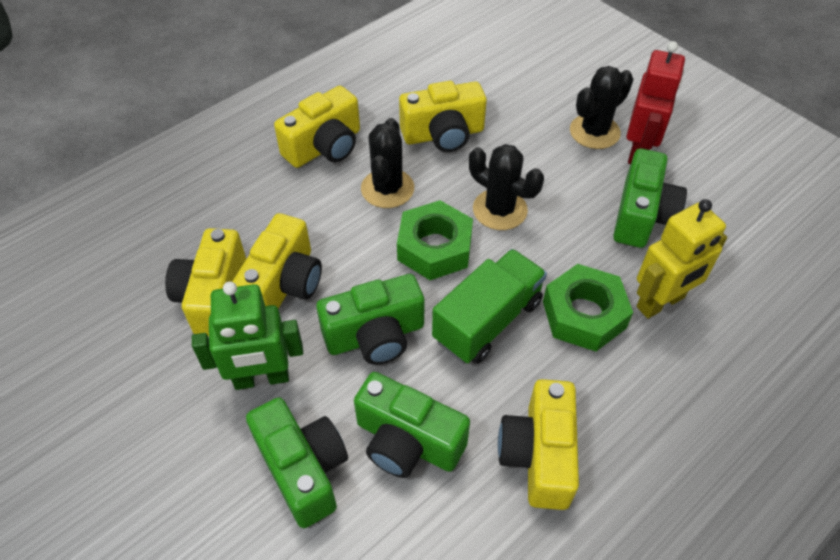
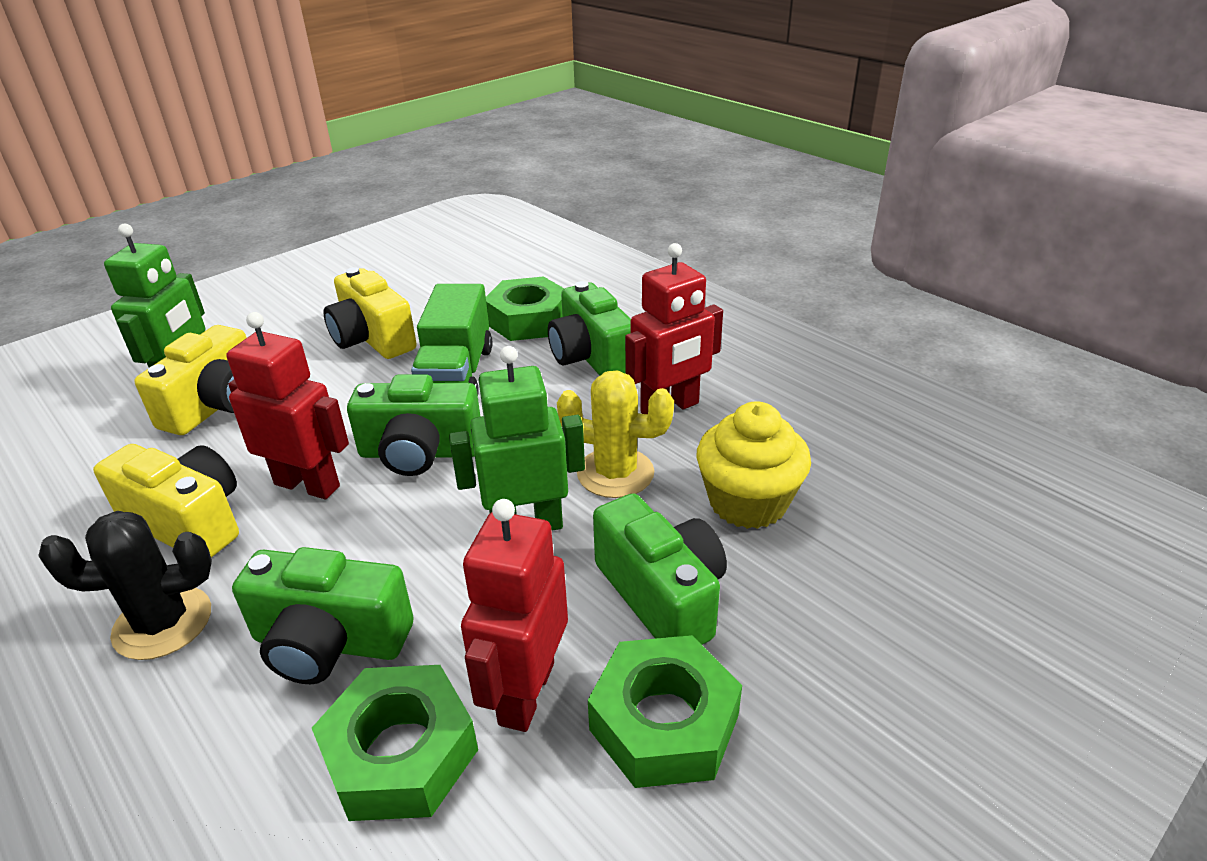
black cactus: [361,118,414,208] [469,144,544,230] [570,66,633,149] = 3 -> [38,511,212,660] = 1
green nut: [397,200,473,280] [543,264,633,351] = 2 -> [312,665,478,821] [486,276,565,341] [588,635,742,788] = 3
green robot: [192,281,303,390] = 1 -> [104,224,205,368] [449,346,585,530] = 2
red robot: [627,41,685,164] = 1 -> [226,312,349,499] [461,499,568,732] [625,243,723,414] = 3
yellow cactus: none = 0 -> [557,371,674,498] = 1
yellow camera: [165,228,246,337] [233,213,322,309] [274,86,360,168] [399,81,487,152] [498,379,579,510] = 5 -> [93,444,239,558] [134,325,247,435] [323,267,417,359] = 3
yellow cupcake: none = 0 -> [696,401,811,529] = 1
yellow robot: [637,199,727,318] = 1 -> none = 0

